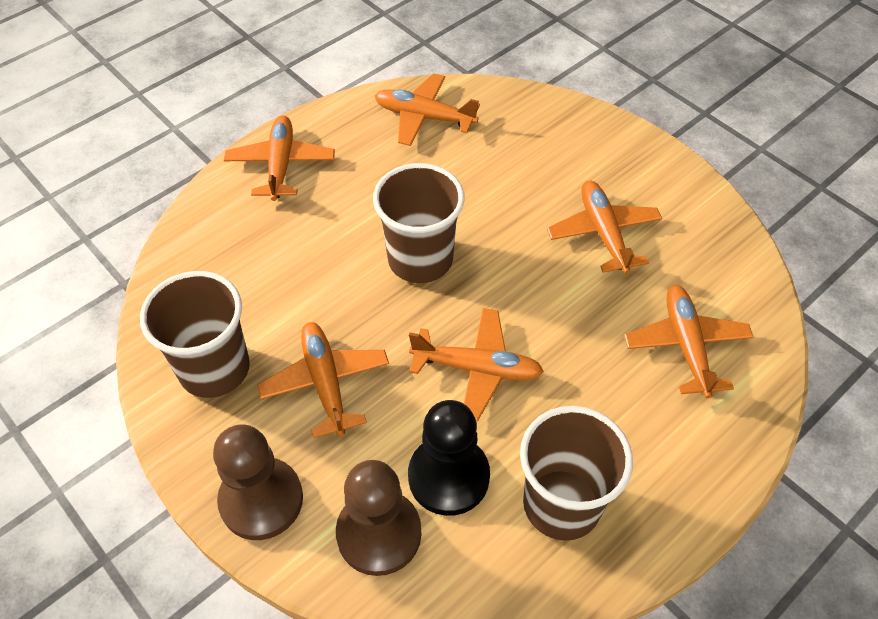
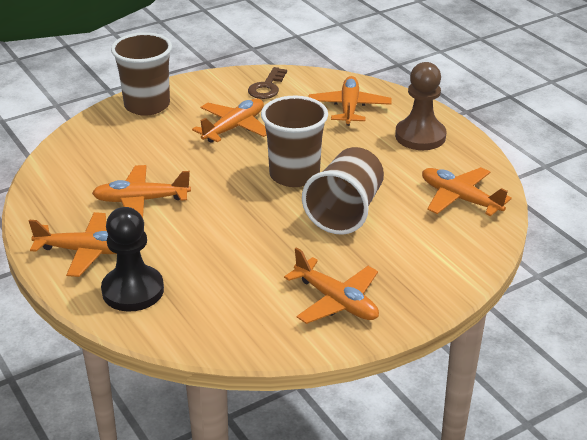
brown key: none = 0 -> [248,67,287,99] = 1
brown pawn: [213,425,303,540] [336,460,421,576] = 2 -> [395,62,446,150] = 1

